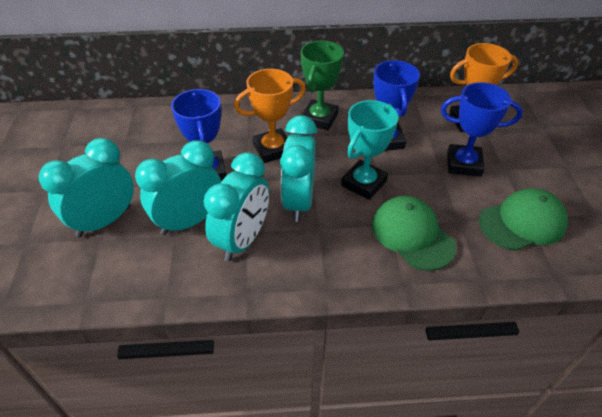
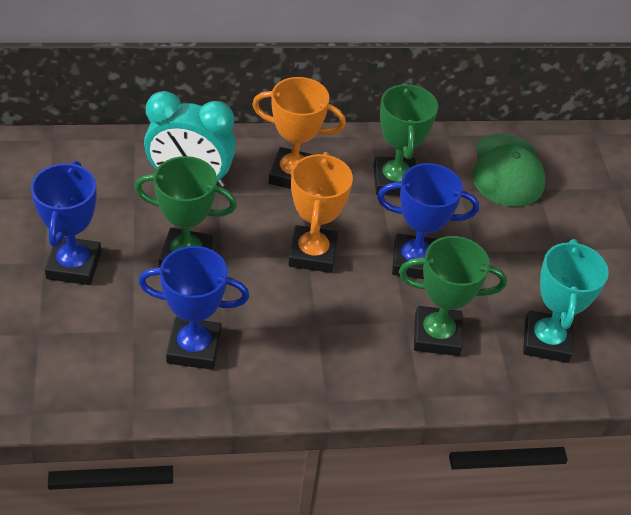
green cap: [372,196,456,271] [479,188,568,251] = 2 -> [472,134,545,207] = 1
green trophy: [301,40,344,130] = 1 -> [135,156,237,268] [373,83,438,196] [399,236,507,356] = 3
turquoise clock: [39,138,134,237] [135,140,221,235] [204,152,269,261] [280,115,317,222] = 4 -> [144,91,236,187] = 1

